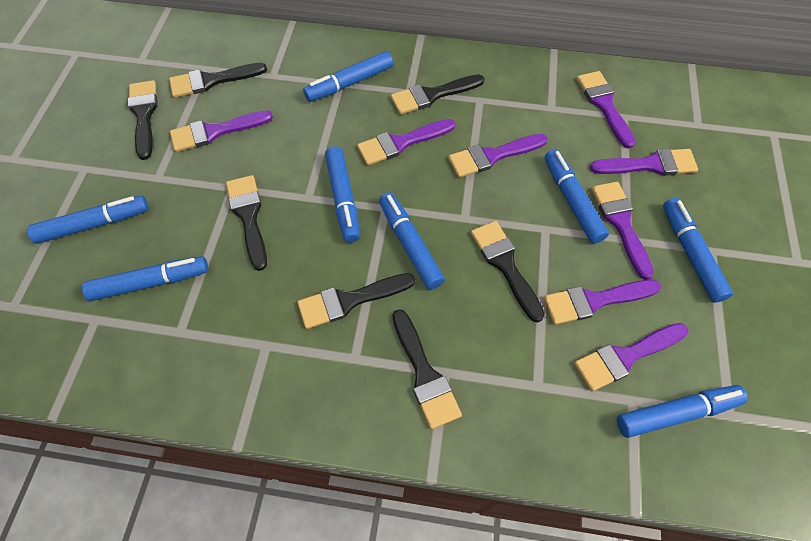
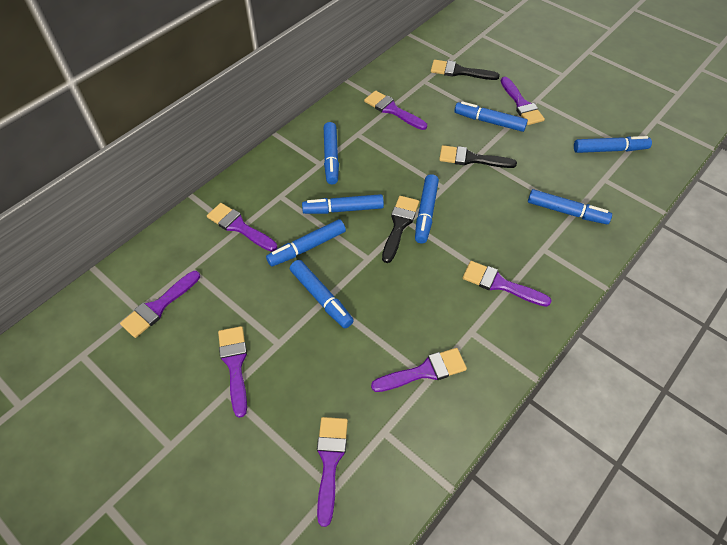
black brush: [128,80,158,160] [169,63,267,98] [226,175,267,271] [297,273,415,329] [391,74,485,114] [392,309,462,429] [471,221,545,322] = 7 -> [382,196,419,263] [431,60,500,80] [439,145,517,168] = 3

